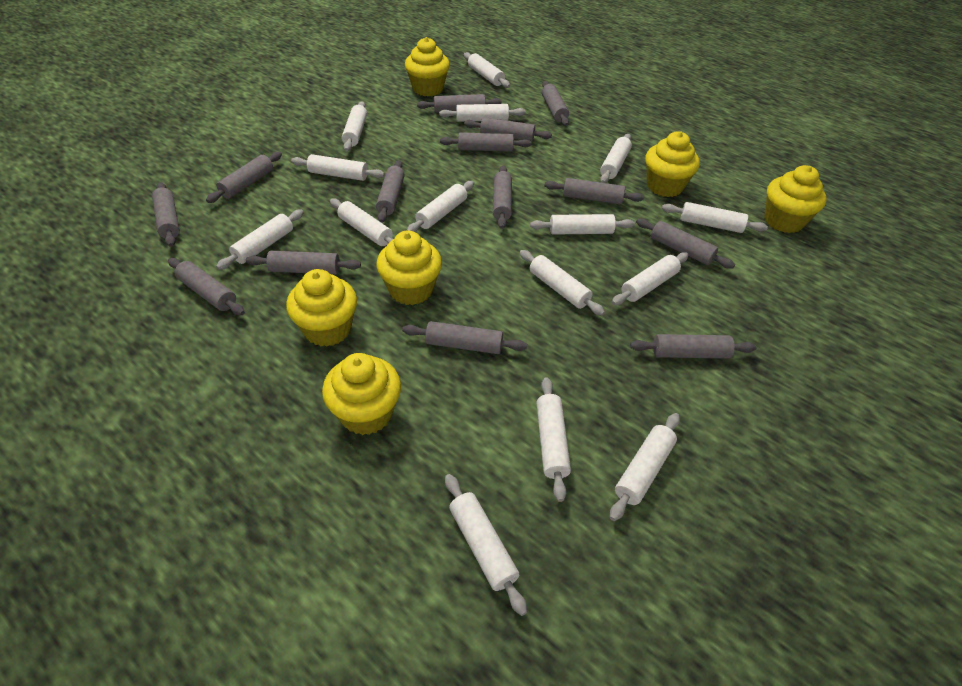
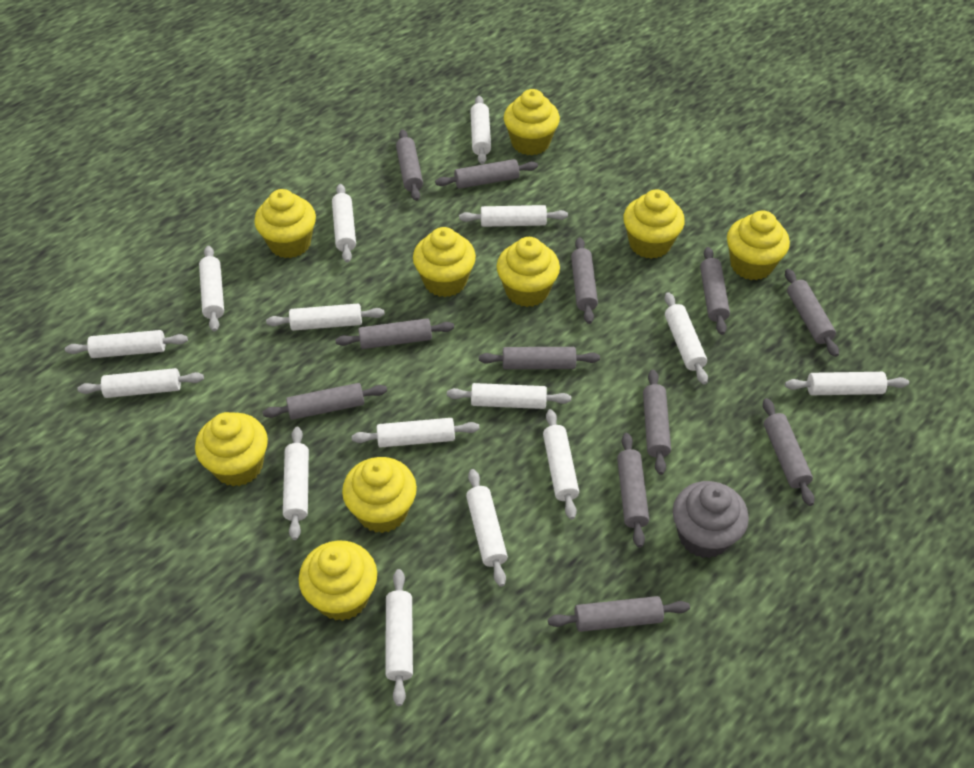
grey cupcake: none = 0 -> [673,481,749,558] = 1
grey rolling pin: [152,182,180,247] [168,258,245,315] [206,152,282,203] [246,251,361,275] [376,160,405,223] [402,321,527,354] [417,94,502,113] [440,132,532,152] [464,117,552,142] [493,165,512,229] [542,81,569,126] [544,178,644,204] [630,334,756,359] [636,218,735,269] = 14 -> [263,383,387,420] [335,318,454,349] [396,129,423,201] [435,159,538,189] [479,347,600,369] [548,596,690,632] [571,237,598,324] [617,433,649,548] [643,370,671,475] [700,247,730,335] [763,398,814,506] [785,269,839,357] = 12
yellow cupcake: [286,269,357,347] [322,353,401,435] [377,231,442,305] [405,37,450,96] [645,131,700,197] [764,165,827,233] = 6 -> [195,412,268,486] [254,189,316,258] [299,541,377,621] [342,457,417,533] [413,227,476,297] [497,237,560,307] [504,89,560,155] [623,189,685,259] [727,211,790,280] = 9

